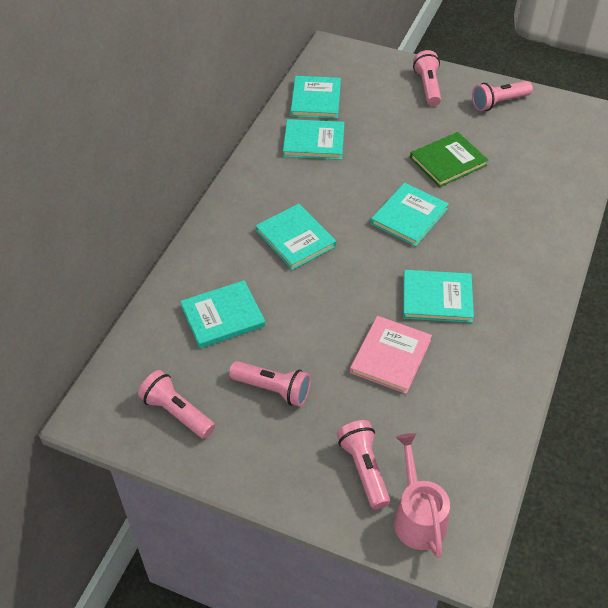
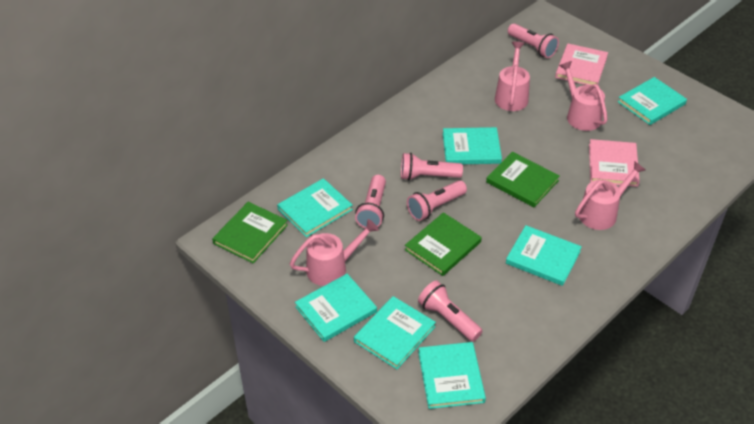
green book: [410,132,488,187] = 1 -> [212,202,288,263] [405,212,482,276] [486,152,560,207] = 3
pink book: [350,316,432,394] = 1 -> [555,44,608,85] [589,139,640,187] = 2
pink watering can: [394,433,450,558] = 1 -> [290,219,379,286] [495,41,530,111] [559,61,608,131] [575,161,645,230] = 4
turquoise book: [180,280,265,348] [256,204,336,270] [283,119,344,160] [290,76,341,119] [371,183,449,247] [403,270,474,323] = 6 -> [277,178,353,237] [295,274,377,342] [354,296,436,369] [418,342,486,409] [443,127,502,164] [506,225,582,286] [618,77,687,125] = 7

